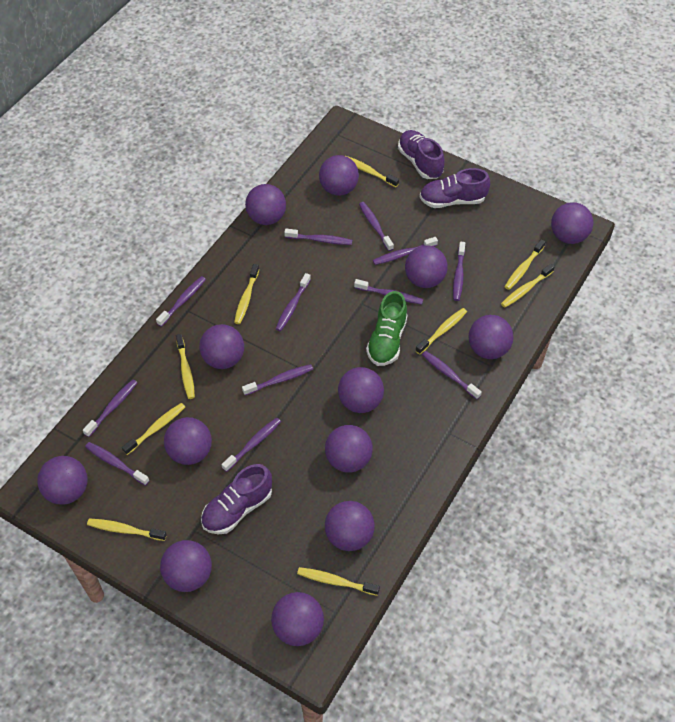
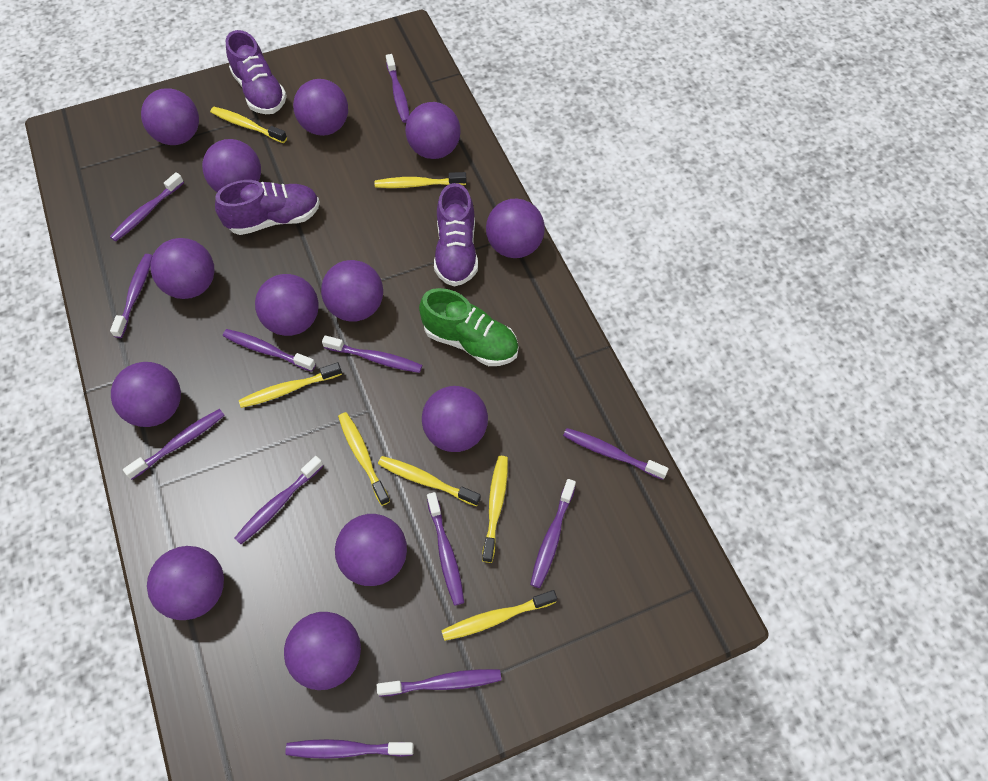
yellow toothbrush: [87,518,167,541] [122,403,185,455] [176,334,195,399] [234,264,259,324] [297,567,380,596] [346,156,399,187] [415,308,467,354] [501,264,554,308] [505,239,545,290] = 9 -> [210,107,287,143] [239,362,342,408] [338,412,390,506] [375,172,467,188] [378,456,481,506] [441,590,557,641] [482,456,508,563] = 7

